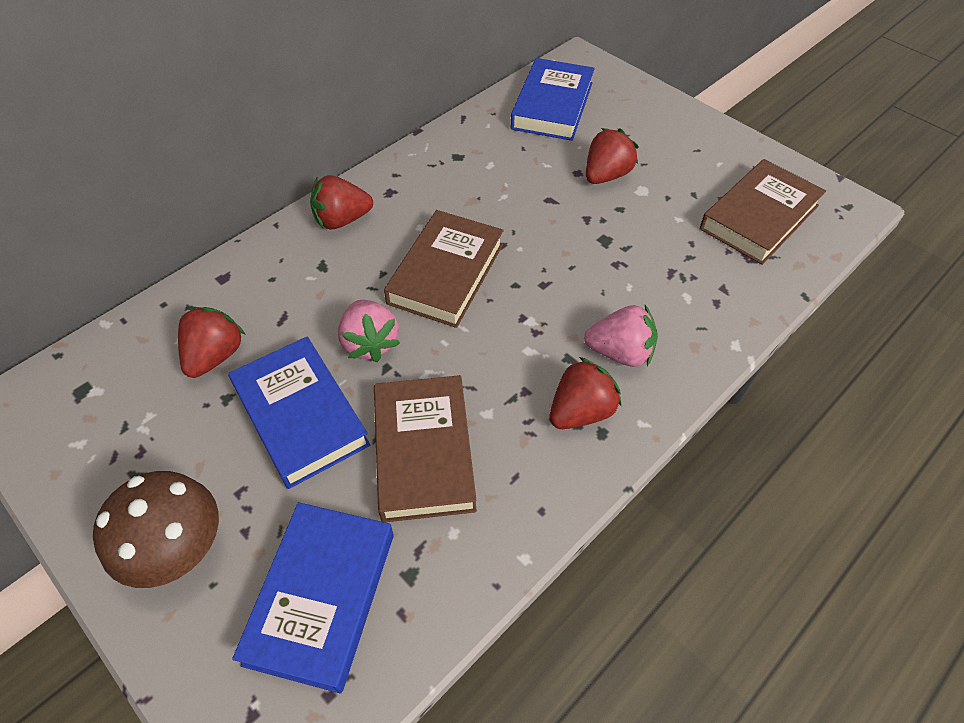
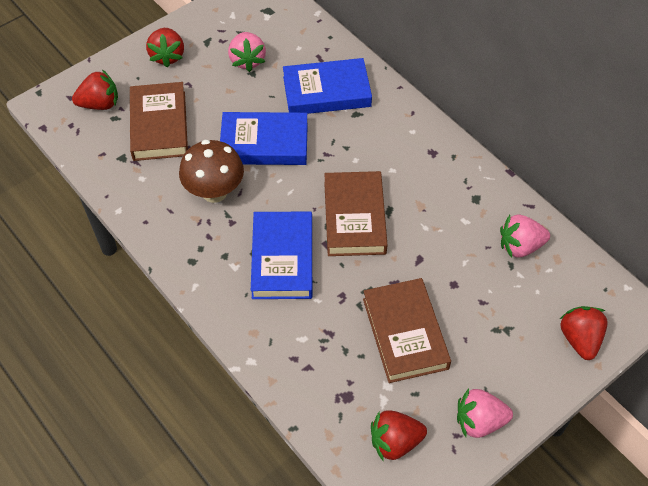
pink strawberry: [338,300,400,362] [584,305,658,367] = 2 -> [228,32,266,72] [457,388,513,438] [500,215,550,258] = 3

